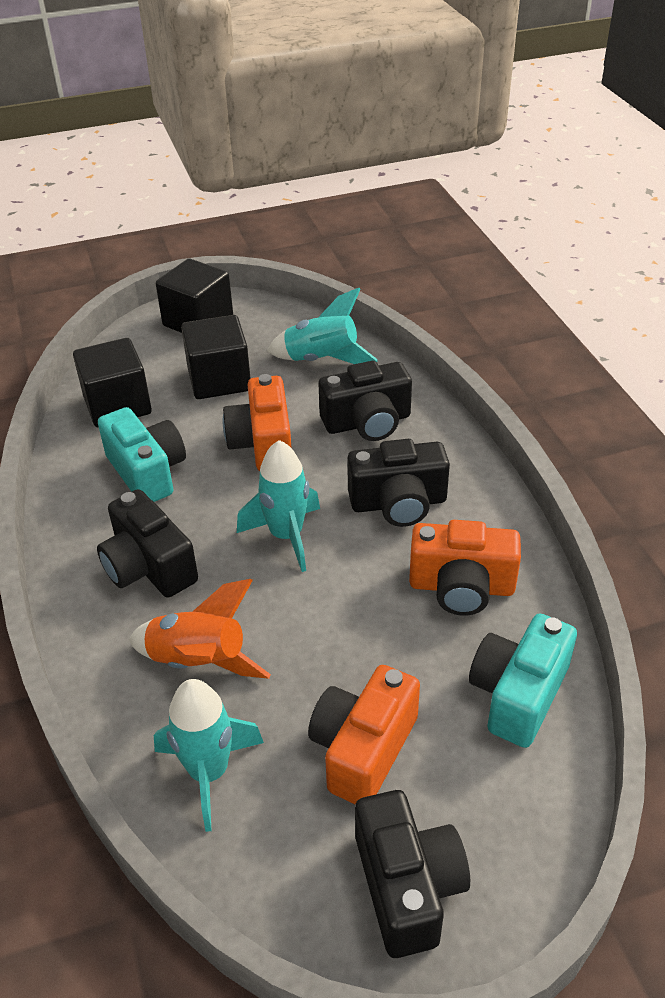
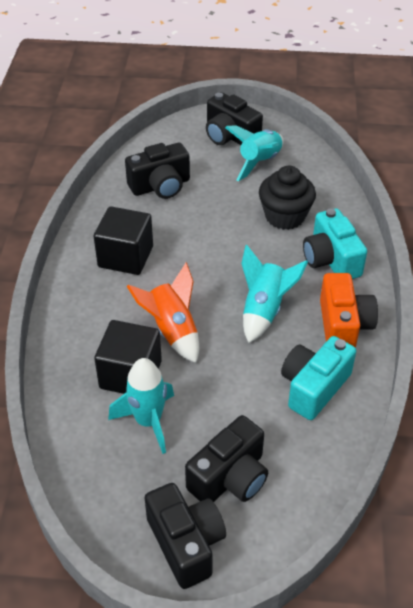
black cube: [73,338,152,427] [156,259,233,333] [181,315,251,399] = 3 -> [94,206,153,275] [94,320,162,394] = 2
black cupcake: none = 0 -> [259,166,316,230] = 1
orange camera: [223,374,291,471] [308,665,420,804] [409,520,521,615] = 3 -> [320,273,378,348] = 1

